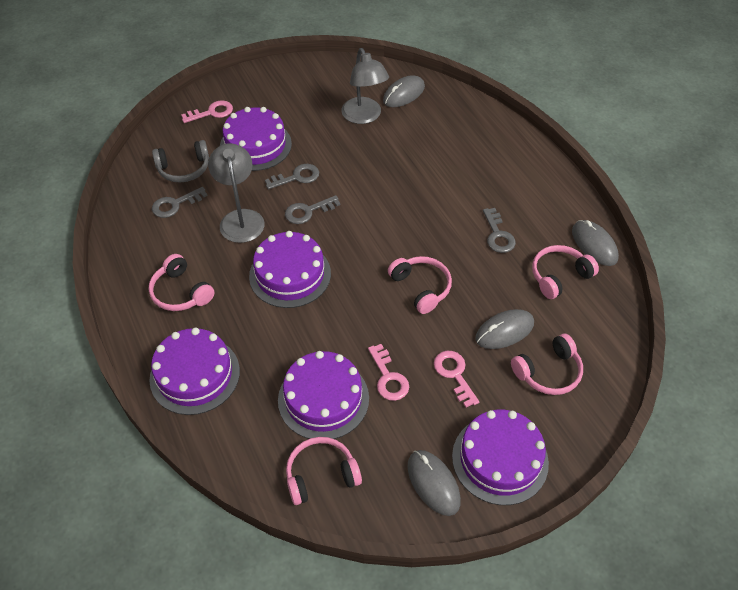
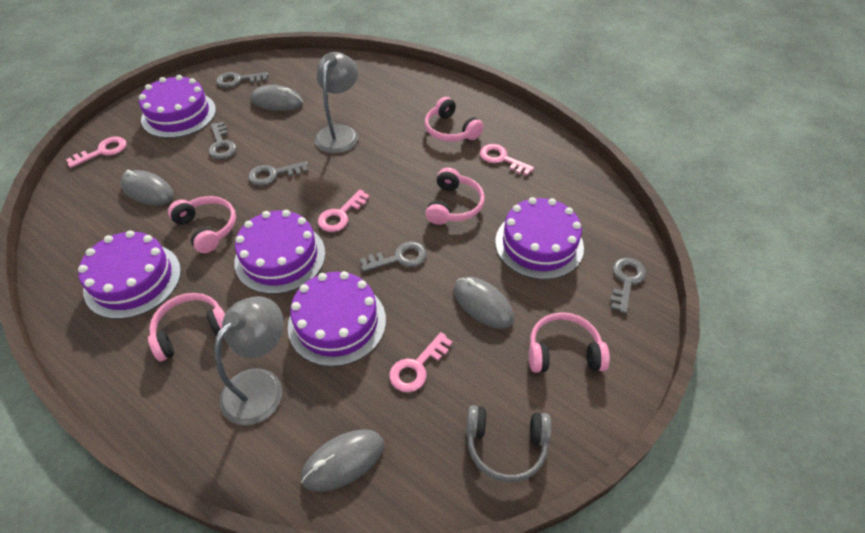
grey key: [152,187,208,218] [265,164,319,189] [285,195,341,224] [483,208,516,253] = 4 -> [208,122,237,159] [216,72,268,87] [248,161,308,186] [360,242,427,272] [610,258,646,314] = 5
pink key: [181,100,233,123] [368,344,409,401] [434,351,479,408] = 3 -> [66,136,127,168] [318,190,370,232] [389,332,452,392] [480,144,534,176] = 4

